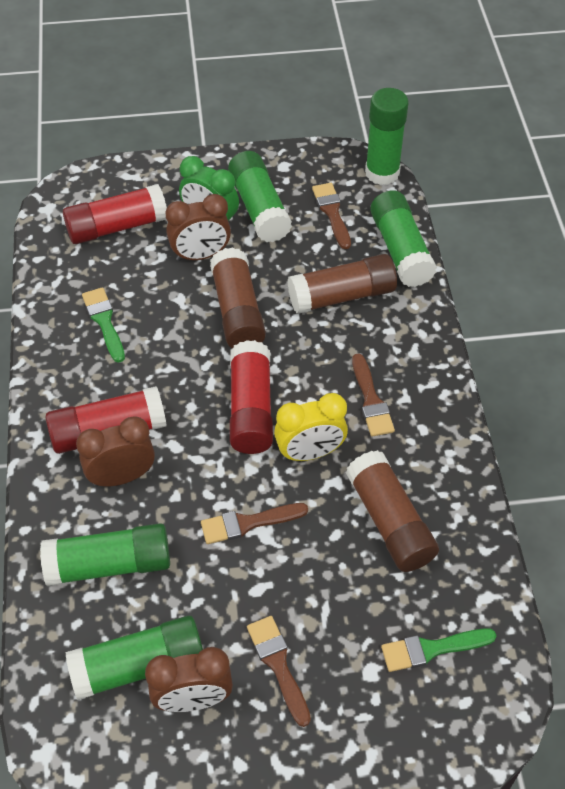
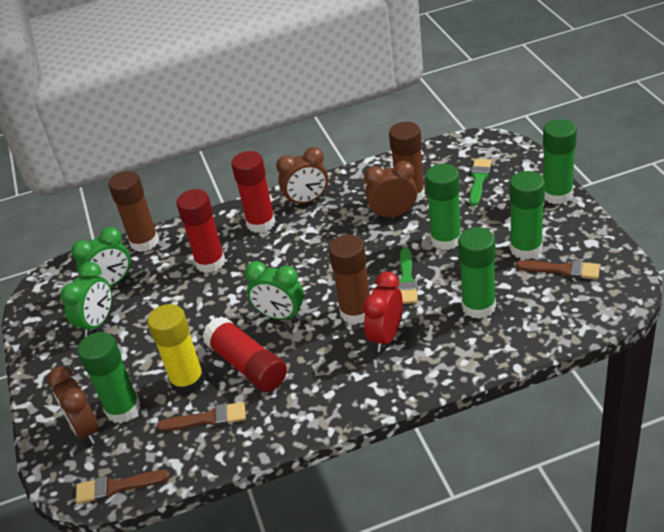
brown brush: [201,503,308,544] [247,616,311,727] [312,183,351,249] [352,353,395,437] = 4 -> [76,470,170,504] [157,402,246,431] [516,260,600,279] = 3
green clock: [179,156,239,228] = 1 -> [60,262,112,337] [71,227,131,286] [245,261,304,320] = 3
red clock: none = 0 -> [363,272,403,352] = 1
yellow clock: [274,393,348,461] = 1 -> none = 0
yellow glue stick: none = 0 -> [147,304,205,395] = 1

